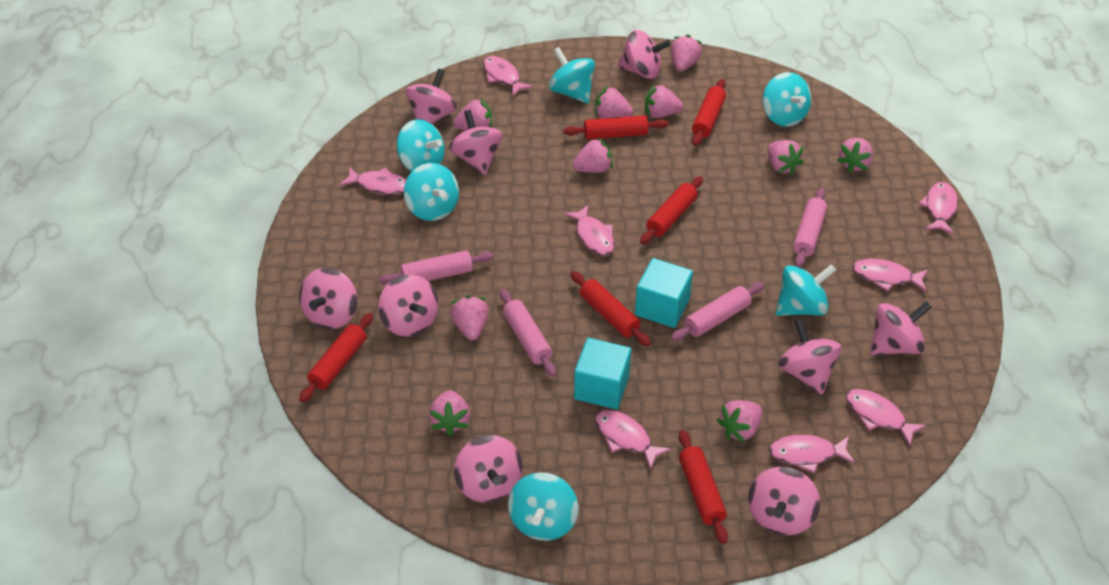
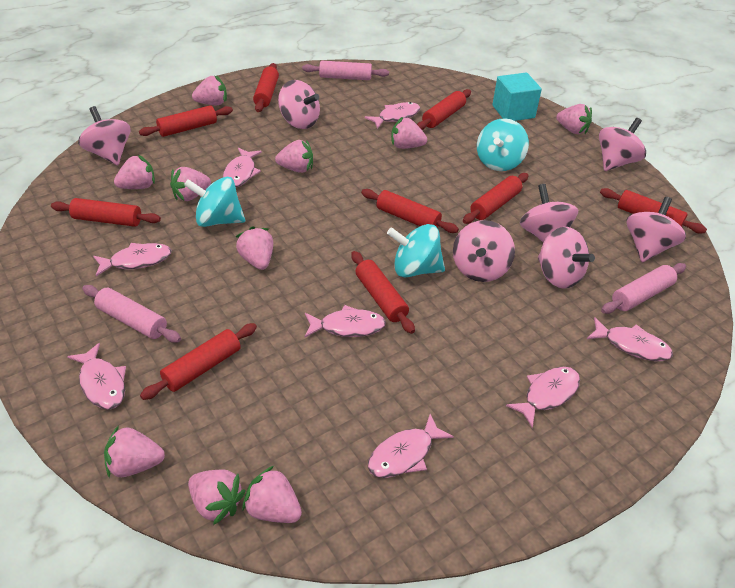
pink rolling pin: [379,250,494,284] [500,289,556,377] [671,282,764,341] [793,188,827,268] = 4 -> [82,285,181,343] [302,61,389,80] [601,263,686,314] = 3
pink spinning top: [299,268,357,329] [378,274,438,337] [406,69,457,124] [449,110,503,175] [454,435,523,503] [618,30,671,79] [748,467,820,536] [778,319,841,394] [870,301,932,355] = 9 -> [78,106,131,165] [278,80,320,129] [453,220,515,282] [520,184,578,242] [538,227,595,289] [599,118,646,171] [627,197,686,262] = 7
red rolling pin: [299,313,373,403] [563,115,668,140] [570,271,651,347] [640,176,703,244] [678,430,728,544] [692,79,726,146] = 6 -> [51,198,161,227] [139,105,233,137] [140,323,257,400] [253,63,279,112] [351,251,415,334] [361,189,459,233] [417,89,471,130] [463,173,529,224] [600,188,707,233] = 9
turquoise cube: [574,338,631,409] [635,258,693,328] = 2 -> [492,72,542,121] = 1
turquoise spinning top: [397,119,445,172] [404,163,459,221] [508,472,578,541] [549,47,595,104] [763,72,811,127] [776,264,836,316] = 6 -> [184,177,245,227] [387,224,445,277] [477,118,529,171] = 3

